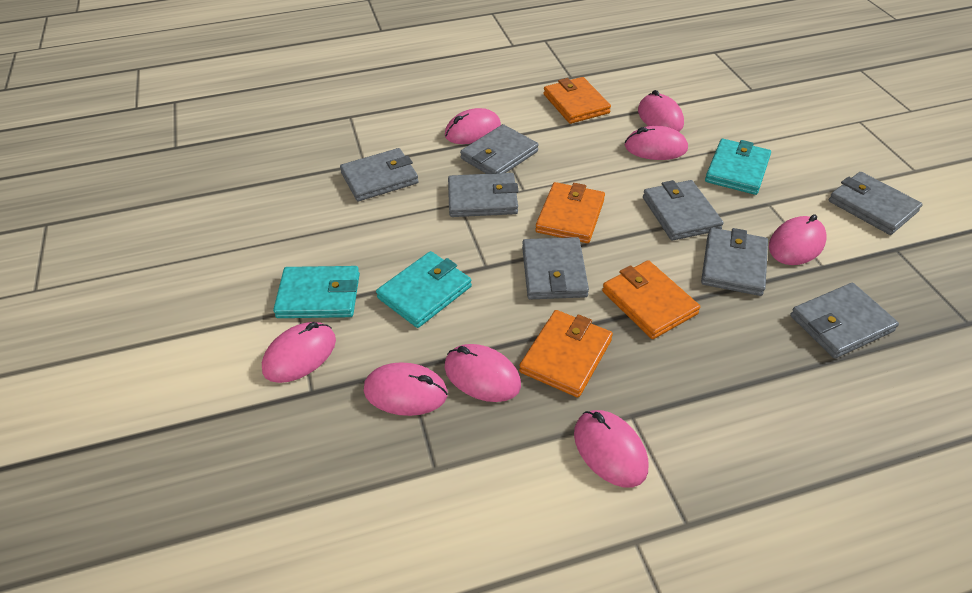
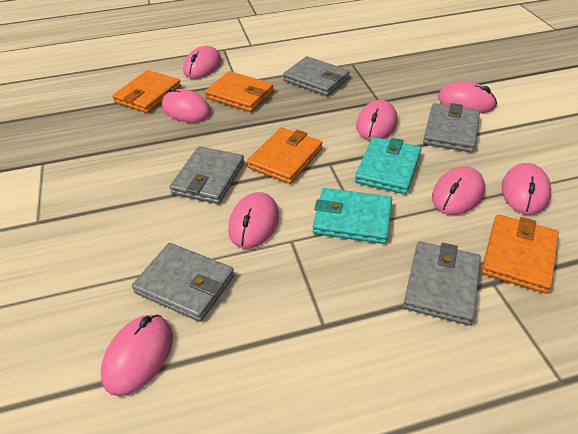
grey wallet: [340,148,419,201] [448,173,519,217] [460,124,539,174] [522,237,589,299] [643,180,723,241] [701,228,768,296] [790,283,899,358] [829,172,923,235] = 8 -> [132,243,235,322] [169,146,245,204] [283,56,350,96] [403,241,481,325] [423,103,480,153] = 5
turquoise wallet: [273,266,360,318] [376,251,472,328] [705,139,771,195] = 3 -> [312,188,392,244] [355,137,421,194] = 2

